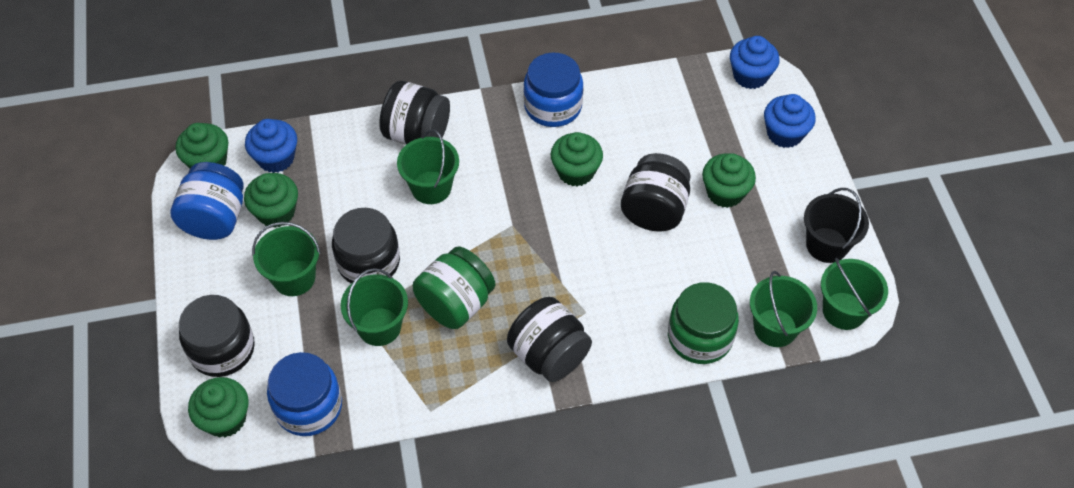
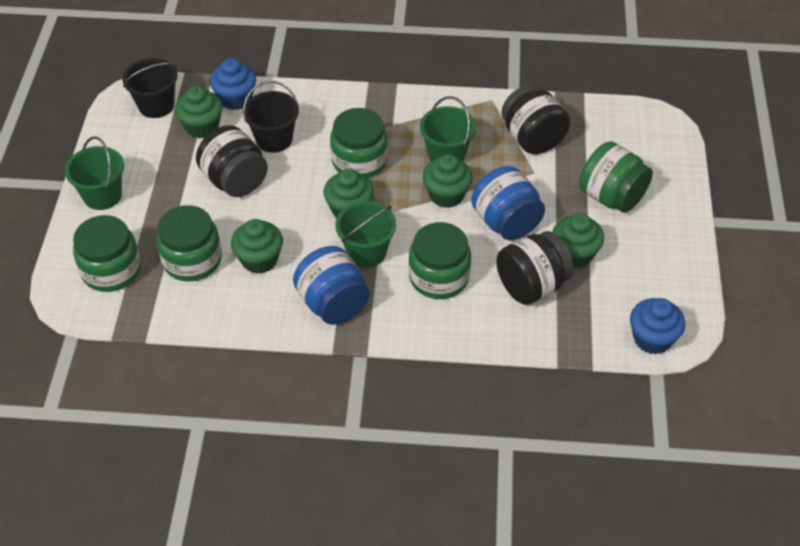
black bucket: [804,188,869,263] = 1 -> [122,58,178,118] [243,81,299,153] = 2
black jar: [179,295,255,377] [332,208,400,284] [379,81,450,145] [507,297,592,382] [621,153,691,231] = 5 -> [196,125,268,197] [496,231,574,305] [501,84,570,154] = 3
blue cupcake: [245,119,297,173] [730,36,780,89] [764,94,816,148] = 3 -> [210,58,256,110] [630,298,685,354] = 2
blue jar: [171,162,244,240] [267,352,342,436] [523,53,583,127] = 3 -> [293,246,370,325] [471,166,545,240] = 2
green bucket: [252,222,321,296] [341,268,408,346] [397,129,459,204] [750,271,817,347] [821,258,888,330] = 5 -> [65,136,124,210] [335,201,396,268] [420,96,476,162] = 3
green jar: [413,247,495,329] [668,282,739,364] = 2 -> [73,215,141,292] [156,205,222,282] [330,108,388,178] [409,222,471,299] [579,141,653,213] = 5

